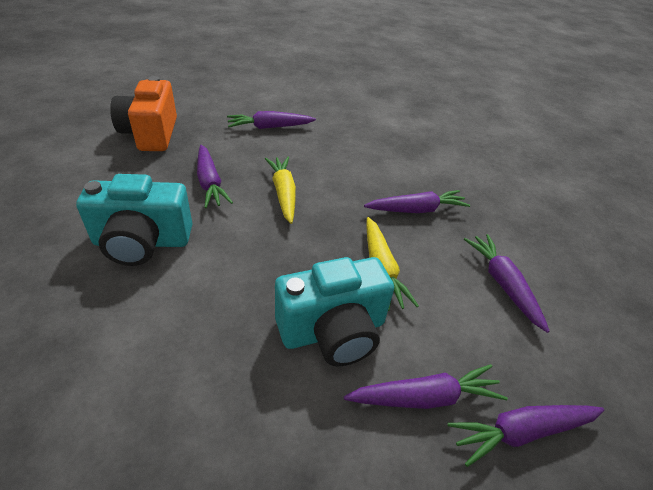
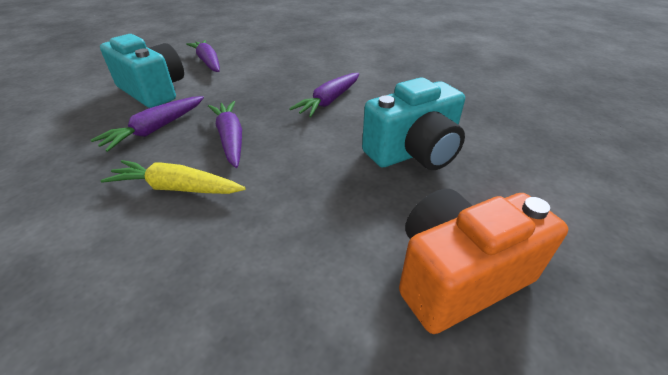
purple carrot: [197,145,233,208] [227,111,316,129] [344,364,508,409] [364,190,470,213] [447,405,604,467] [464,234,550,333] = 6 -> [91,96,204,152] [186,40,220,72] [208,101,242,168] [289,73,359,117] = 4
yellow carrot: [265,157,296,224] [366,217,419,311] = 2 -> [101,160,246,194] = 1

